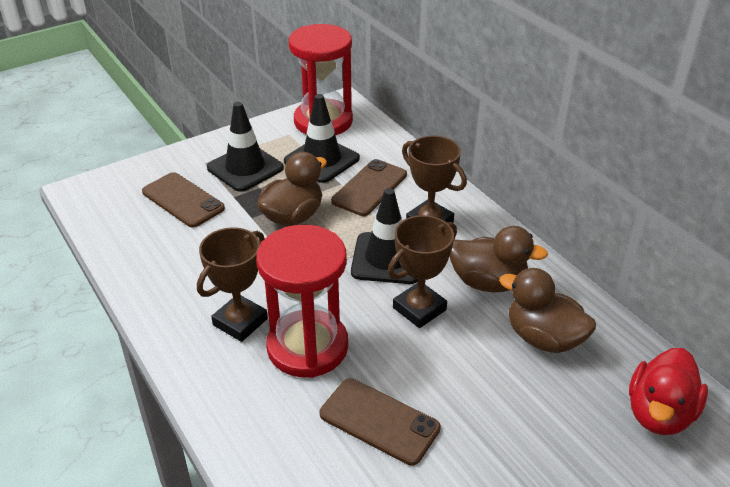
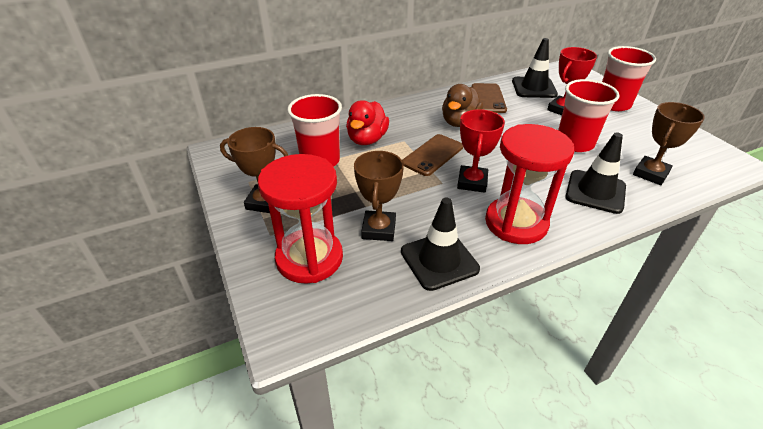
brown duck: [257,152,327,226] [450,226,548,292] [499,268,596,353] = 3 -> [442,84,483,127] = 1
brown phone: [142,172,225,228] [320,378,441,466] [331,159,407,216] = 3 -> [402,134,463,176] [472,83,507,113] = 2
red cup: none = 0 -> [288,94,342,167] [558,79,620,152] [602,46,656,111] = 3
red trophy: none = 0 -> [457,109,505,193] [547,47,597,115] = 2

